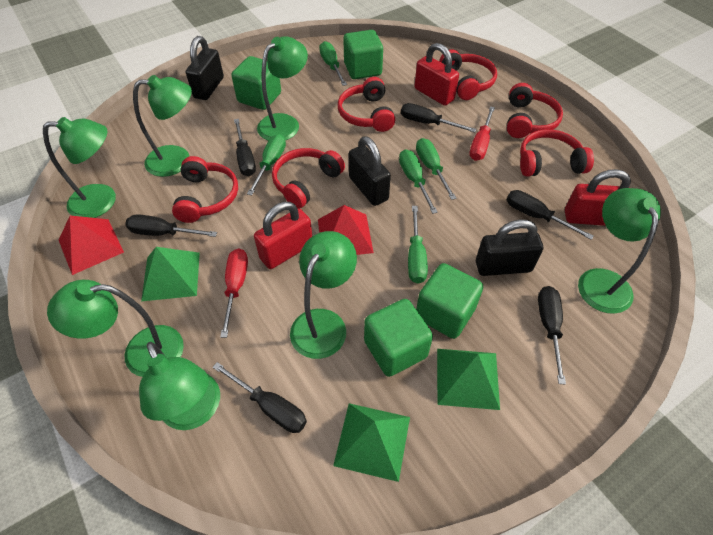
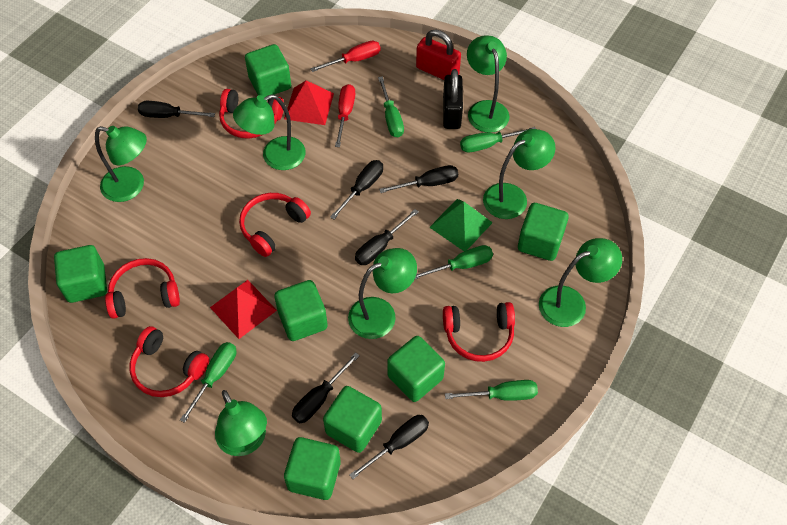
black padlock: [186,36,224,100] [349,136,391,206] [476,219,543,276] = 3 -> [443,69,463,129] = 1
green cube: [231,56,281,110] [344,30,383,79] [364,299,433,377] [416,263,483,339] = 4 -> [54,245,107,303] [245,44,291,97] [274,280,328,341] [284,437,341,500] [323,386,382,453] [387,336,445,402] [518,203,569,261] = 7
green pyramid: [141,247,200,301] [333,403,410,482] [437,349,500,410] = 3 -> [429,199,493,251] = 1
red headphones: [172,156,238,223] [272,148,345,208] [338,77,395,132] [439,49,497,100] [507,83,563,138] [520,129,594,177] = 6 -> [105,258,180,319] [129,326,209,397] [219,89,284,139] [239,193,311,257] [443,302,515,362] = 5
red padlock: [254,202,312,269] [414,43,459,106] [565,169,631,226] = 3 -> [416,30,461,80] = 1

